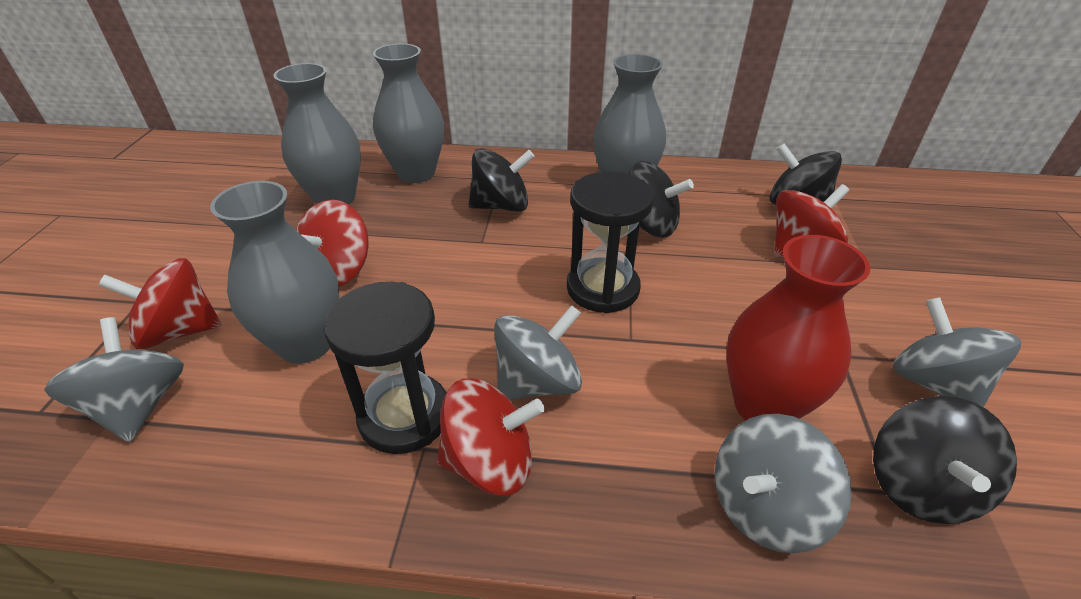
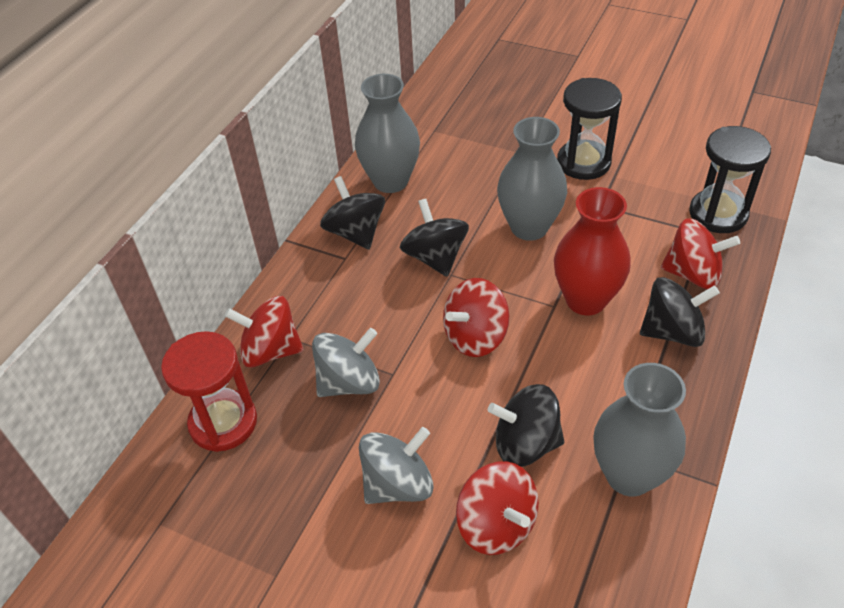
grey spinning top: [44,317,184,442] [494,305,582,400] [715,414,852,553] [893,297,1021,407] = 4 -> [312,328,380,397] [359,427,434,504] = 2
grey vase: [210,181,340,364] [273,63,361,205] [373,43,444,183] [593,54,666,174] = 4 -> [355,74,420,193] [497,117,567,241] [593,363,686,496] = 3
red hourglass: none = 0 -> [161,331,257,452] = 1

